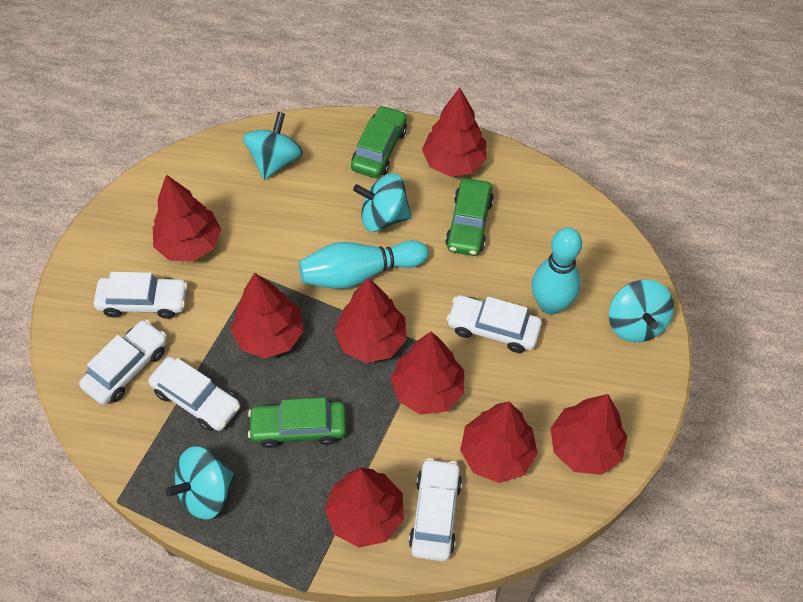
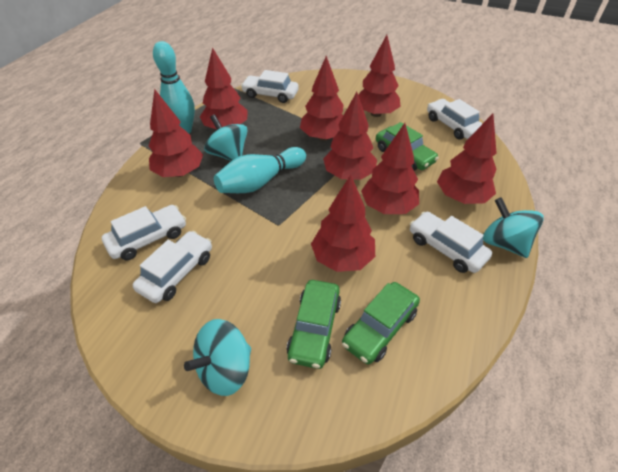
turquoise spinning top: [165,446,234,520] [243,112,303,180] [353,173,412,232] [609,280,674,342] = 4 -> [184,319,251,396] [204,114,248,161] [483,197,544,258] = 3

